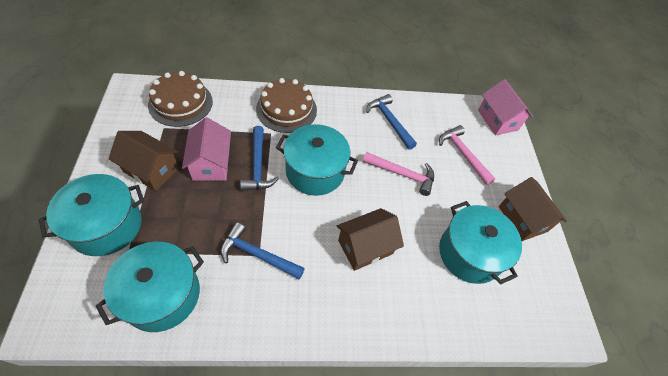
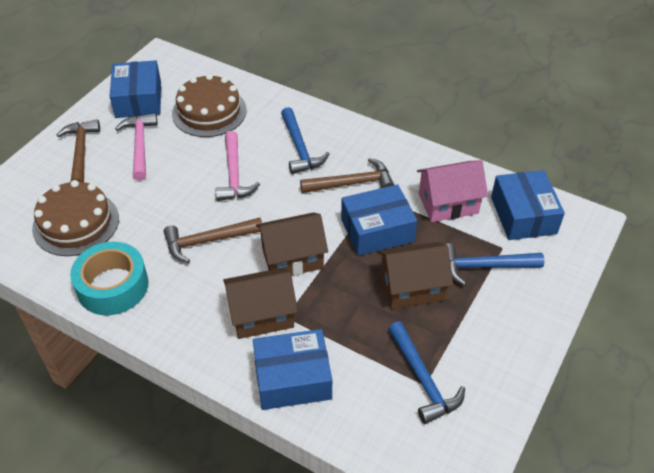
blue box: none = 0 -> [109,60,161,118] [253,329,332,410] [341,184,417,256] [491,170,565,240] = 4
brown hammer: none = 0 -> [57,120,100,182] [164,218,262,263] [300,158,394,193] = 3
pink house: [182,117,231,181] [478,79,533,136] = 2 -> [417,160,488,222] = 1
turquoise pot: [39,174,144,256] [96,242,204,332] [276,124,358,196] [439,201,522,284] = 4 -> none = 0
turquoise tape: none = 0 -> [70,242,149,315] = 1

